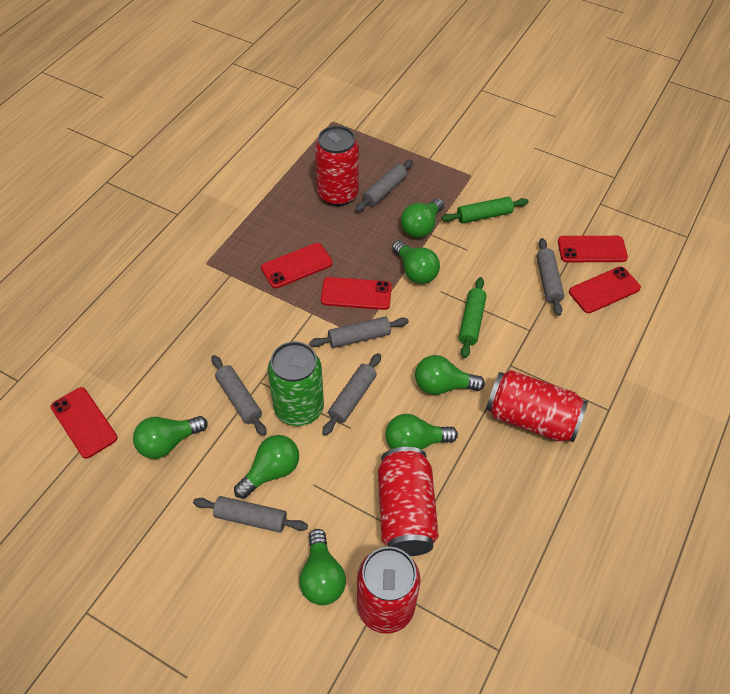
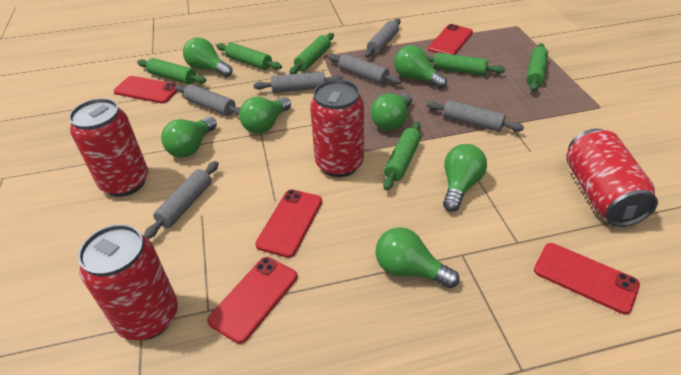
green can: [268,341,324,426] = 1 -> none = 0
green rolling pin: [442,197,529,223] [459,277,487,358] = 2 -> [137,58,206,84] [216,43,282,70] [289,33,334,74] [383,121,421,190] [426,52,505,76] [527,43,548,92] = 6

